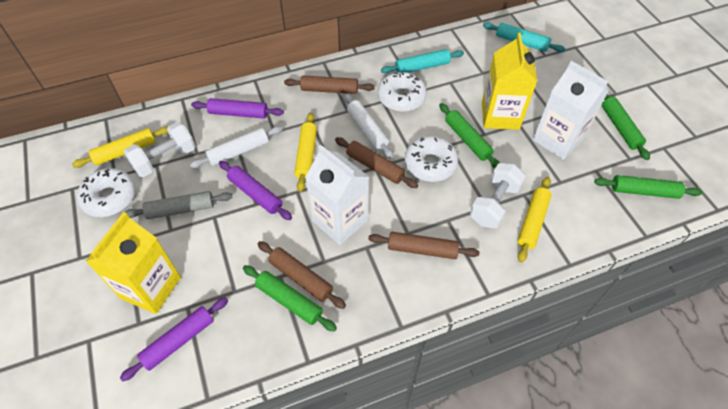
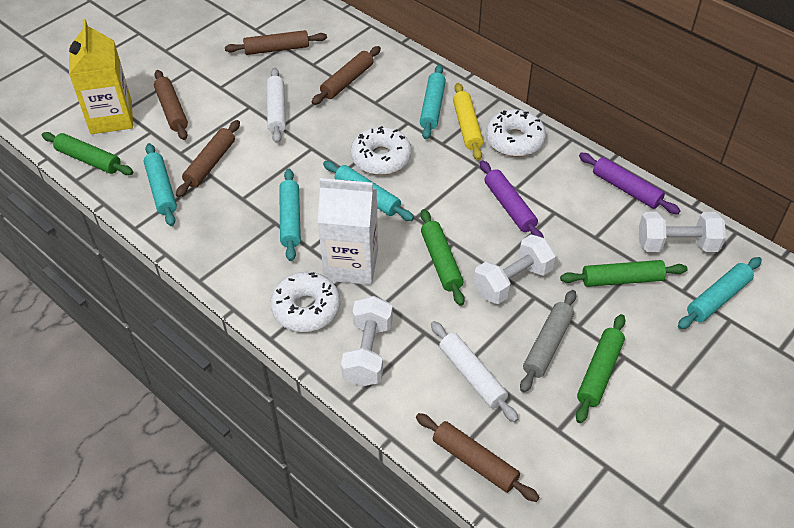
brown rolling pin: [258,241,346,309] [284,76,375,94] [335,137,418,188] [368,232,480,259] = 4 -> [154,70,188,140] [176,120,240,197] [225,30,327,55] [312,46,381,105] [416,413,539,502] = 5
purple rolling pin: [120,297,228,381] [191,98,284,119] [219,161,292,220] = 3 -> [480,160,544,238] [579,153,680,214] = 2
turquoise rolling pin: [381,49,464,73] [483,22,565,52] = 2 -> [144,143,177,226] [279,169,301,261] [323,161,414,221] [420,65,446,139] [678,257,762,329] = 5
white carton: [305,145,369,245] [533,61,609,160] = 2 -> [318,178,378,285] = 1
white dumbbell: [124,122,195,177] [470,163,526,229] = 2 -> [341,296,393,387] [474,235,556,304] [639,212,726,252] = 3
yellow carton: [86,212,181,314] [482,33,537,130] = 2 -> [69,19,133,134] = 1
yellow rolling pin: [72,126,168,168] [294,112,317,192] [518,177,552,263] = 3 -> [453,83,483,160] = 1

